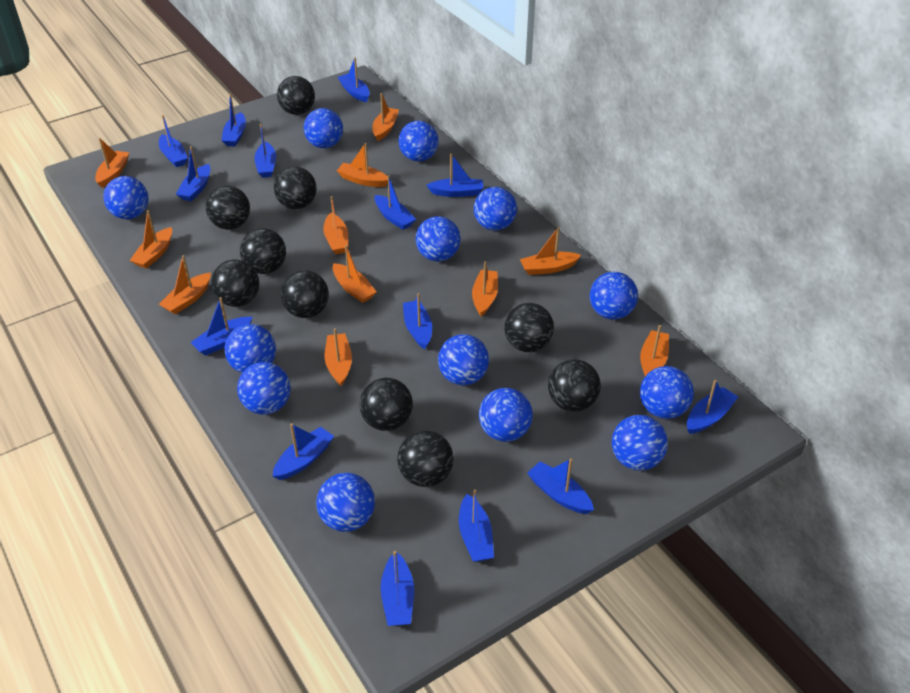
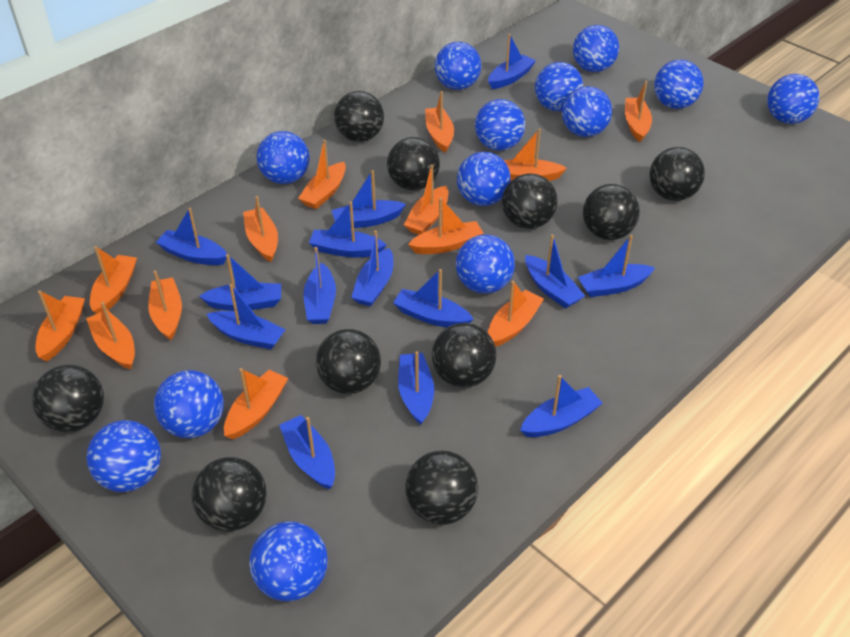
orange boat: [95,138,129,188] [129,210,172,269] [159,255,211,314] [323,196,348,254] [325,328,352,386] [333,245,377,303] [337,143,388,187] [372,93,399,141] [472,261,498,317] [520,227,581,275] [640,325,669,376] = 11 -> [35,290,85,361] [86,302,135,369] [90,246,137,314] [148,271,182,341] [224,368,288,440] [243,196,278,262] [298,140,346,209] [404,164,448,235] [408,197,484,254] [425,91,454,153] [488,281,544,347] [504,129,567,181] [625,81,652,142] = 13

